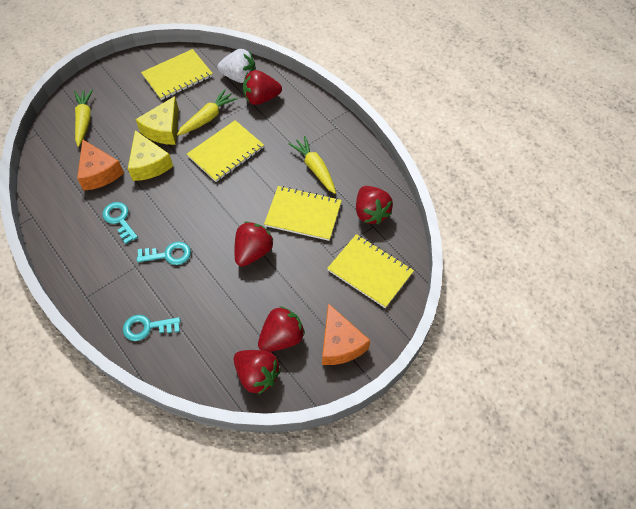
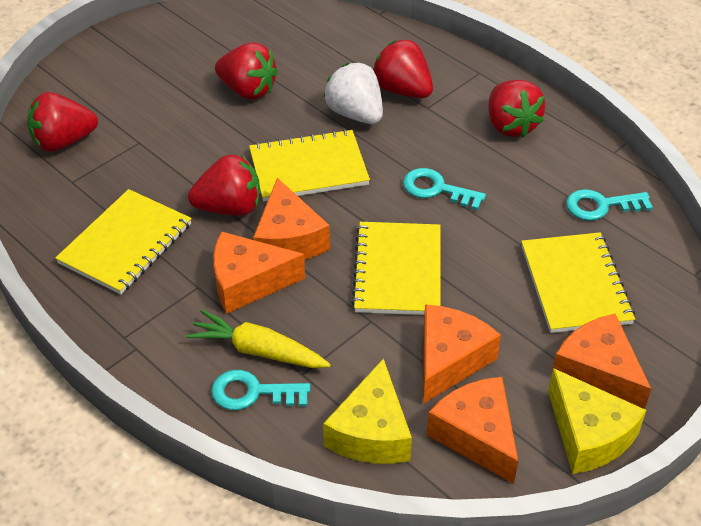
orange cheese: [77,139,124,191] [322,303,370,365] = 2 -> [214,231,305,314] [253,178,330,260] [423,304,501,404] [427,377,518,484] [551,314,651,409] = 5
yellow carrot: [74,89,93,147] [177,89,238,136] [289,136,336,194] = 3 -> [186,310,331,368] = 1

